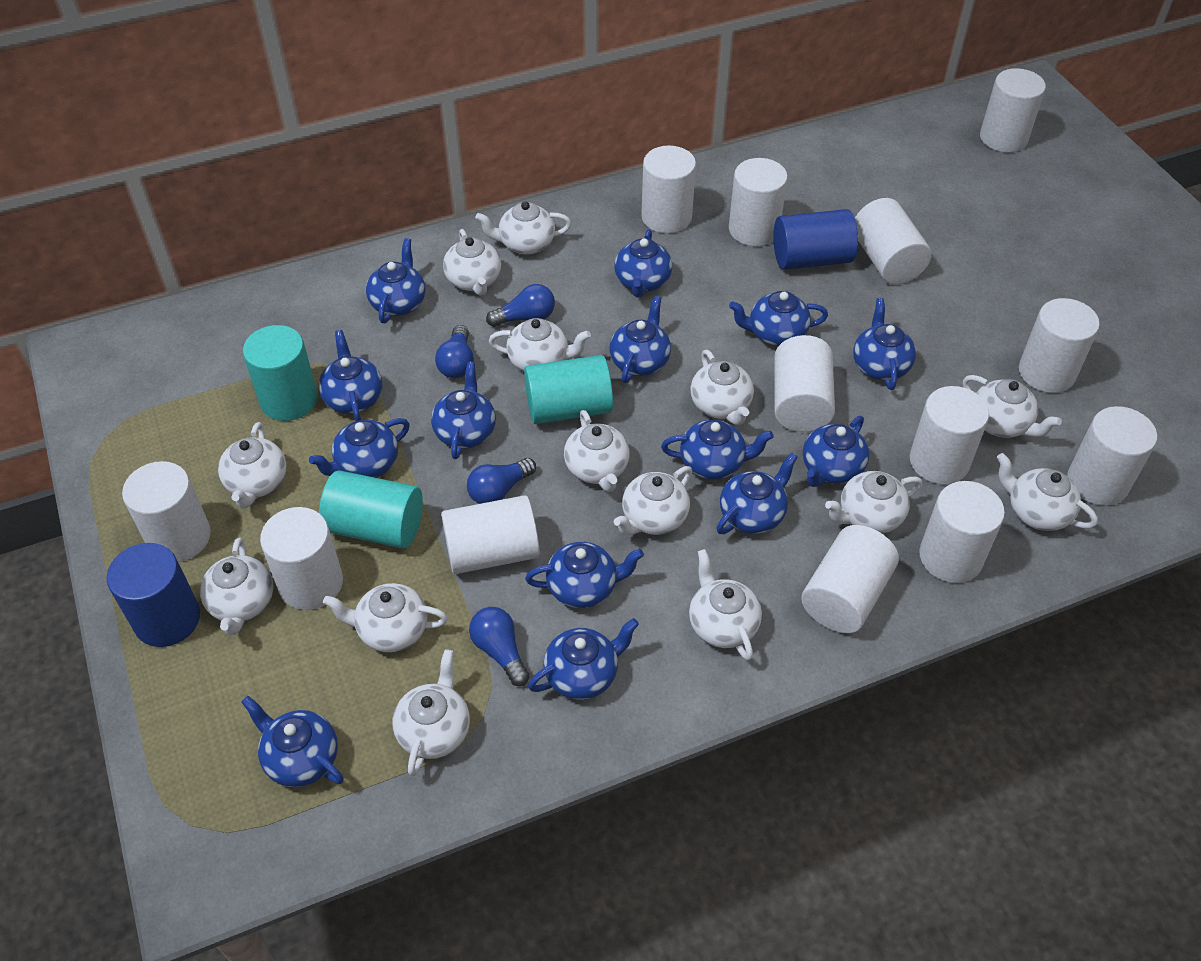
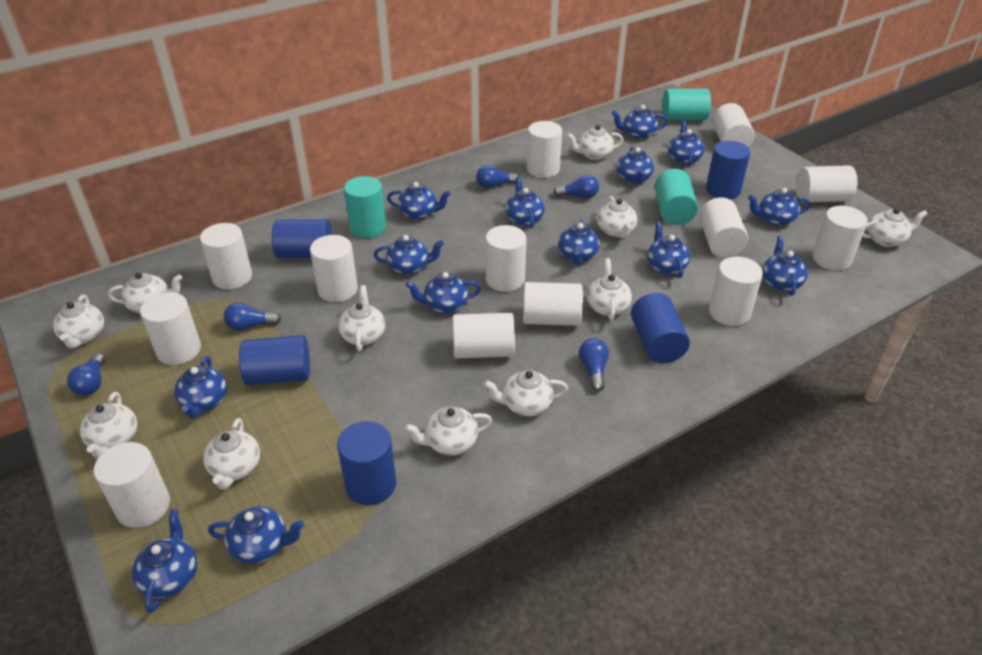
blue cylinder: [106,543,200,647] [773,209,858,270] = 2 -> [239,335,310,385] [272,219,332,258] [337,421,396,505] [631,293,690,363] [706,141,750,199] = 5
blue light bulb: [435,325,474,378] [467,458,536,504] [469,607,530,686] [486,284,555,327] = 4 -> [67,353,105,396] [224,302,281,331] [476,165,519,188] [553,175,599,198] [579,338,609,392] = 5
white teapot: [200,538,274,635] [218,422,286,508] [323,583,448,652] [393,649,470,776] [443,229,501,296] [475,201,571,255] [489,318,591,372] [564,410,630,492] [614,466,693,535] [689,549,762,661] [690,350,754,425] [825,471,922,533] [963,375,1062,438] [997,453,1098,531] = 14 -> [53,295,104,349] [80,392,137,459] [108,272,182,313] [203,418,260,490] [338,285,385,352] [404,407,492,456] [483,370,568,416] [567,125,623,160] [587,258,632,321] [597,196,637,238] [862,208,928,247] = 11

